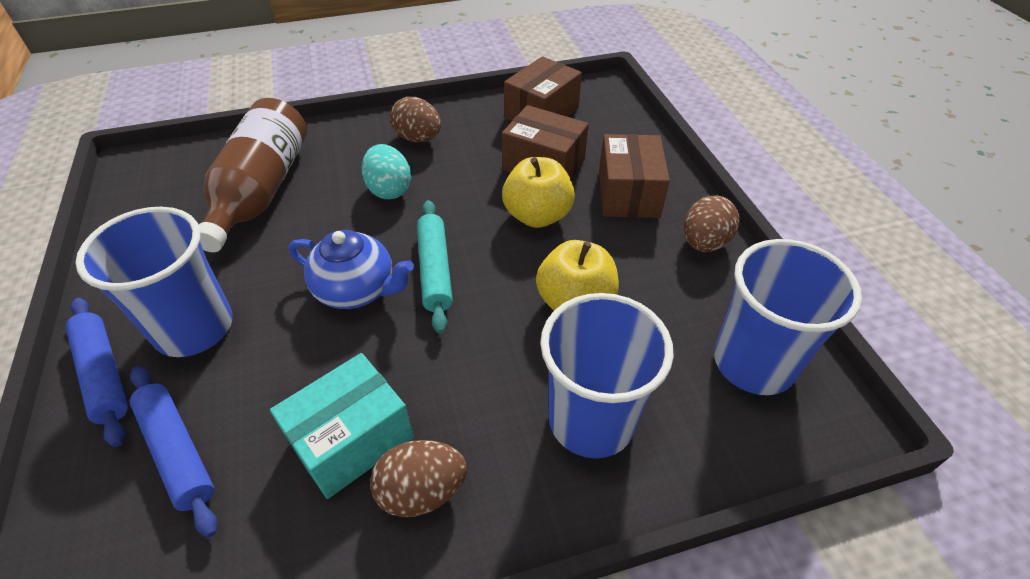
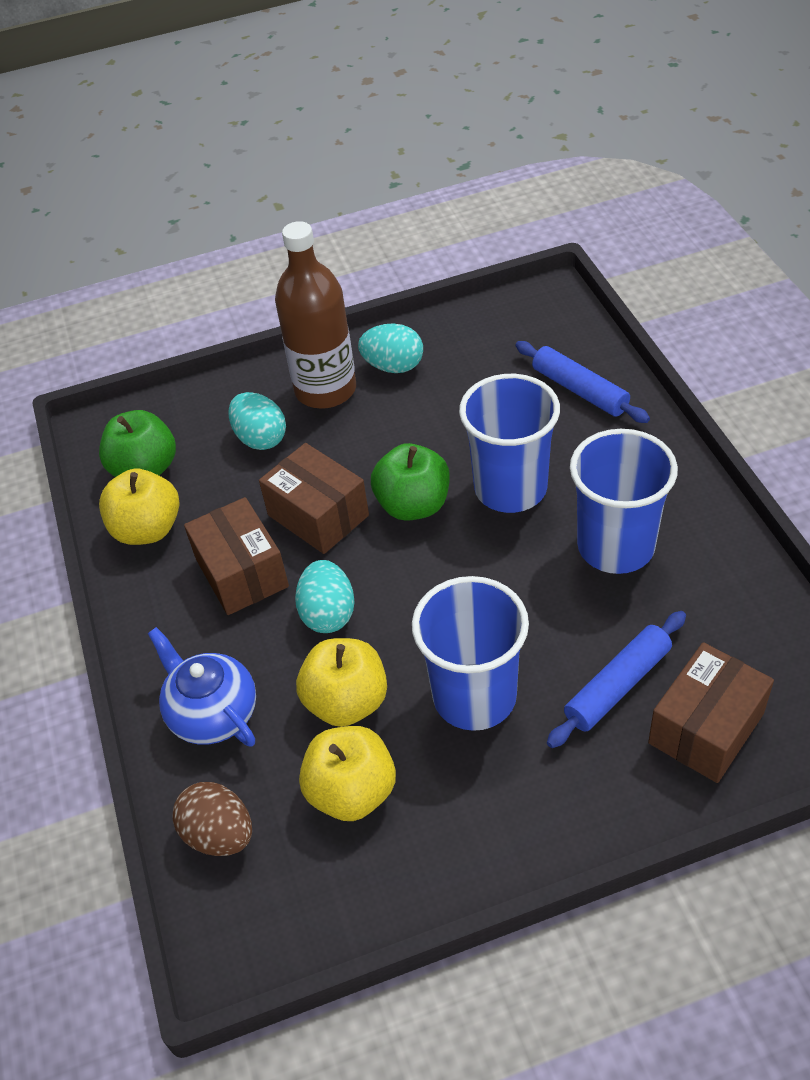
brown egg: [370,440,467,517] [390,97,441,142] [684,196,740,252] = 3 -> [172,782,252,856] = 1
green apple: none = 0 -> [99,410,176,477] [371,443,450,521] = 2
turquoise box: [270,353,414,499] = 1 -> none = 0
turquoise egg: [362,144,411,199] = 1 -> [228,392,286,450] [295,560,355,633] [358,324,423,373] = 3
turquoise rolling pin: [417,200,453,334] = 1 -> none = 0
yellow apple: [502,157,575,228] [536,240,619,310] = 2 -> [99,469,179,545] [296,638,387,727] [299,726,396,821] = 3

